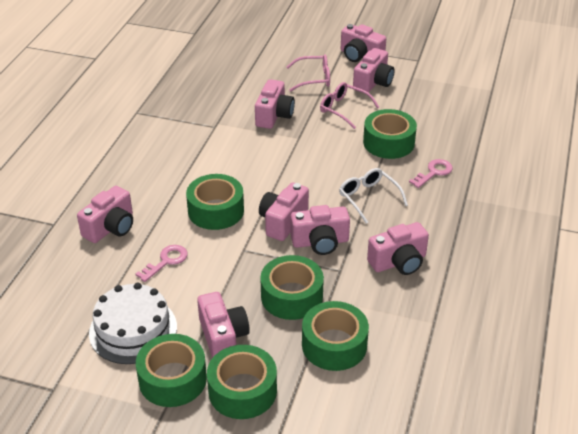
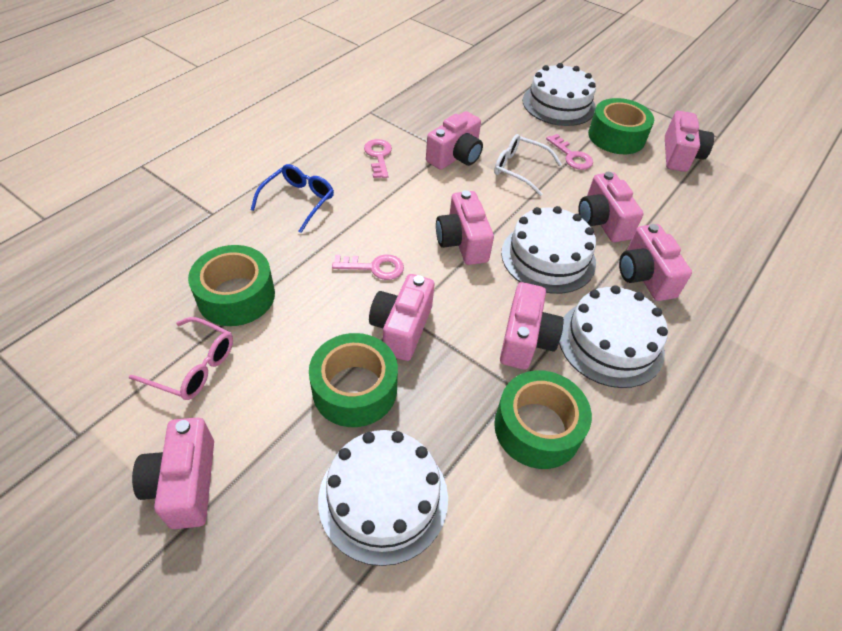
blue glasses: none = 0 -> [251,164,334,233] = 1
green tape: [136,334,207,407] [186,174,244,230] [207,345,277,419] [260,255,324,320] [302,301,369,371] [363,109,417,159] = 6 -> [188,245,275,326] [309,333,398,427] [494,370,592,469] [588,98,654,154] = 4
pink glasses: [286,54,330,92] [320,82,379,129] = 2 -> [129,317,233,400] = 1
pink key: [135,245,188,282] [409,159,453,188] = 2 -> [332,255,404,280] [364,139,392,178] [546,134,593,170] = 3
white cake: [89,283,177,364] = 1 -> [318,430,448,566] [501,206,596,294] [523,63,596,126] [559,285,668,388] = 4

